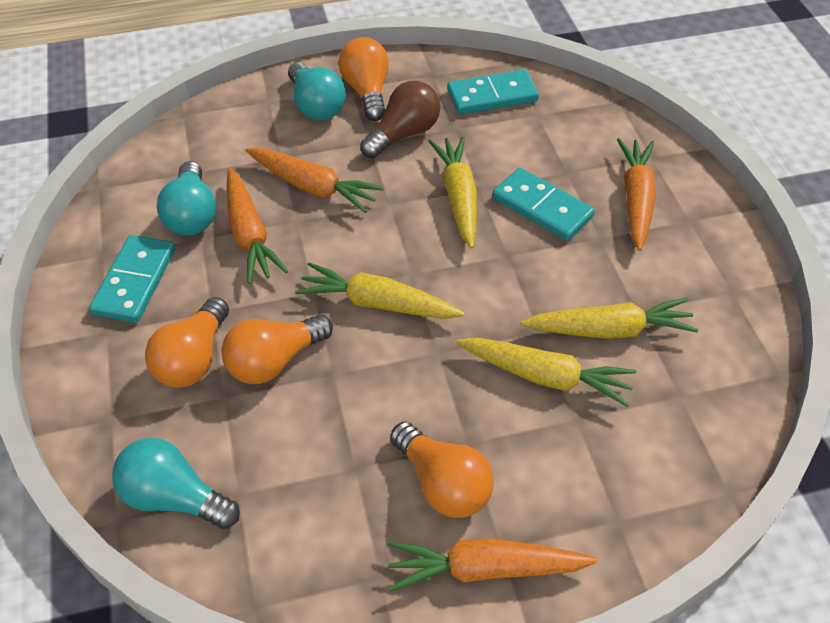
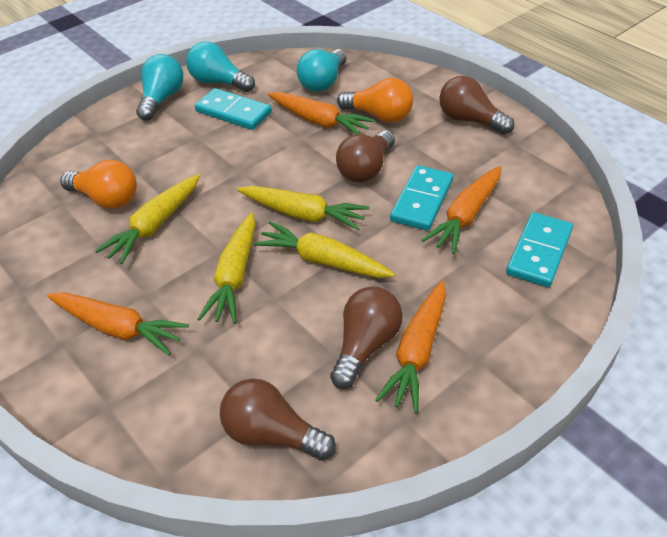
brown light bulb: [360,81,440,159] = 1 -> [220,379,336,461] [330,287,403,389] [336,130,395,182] [439,76,514,134] = 4
orange light bulb: [145,297,229,388] [222,314,333,384] [339,37,389,121] [390,421,494,518] = 4 -> [60,160,137,209] [337,78,413,123] = 2

